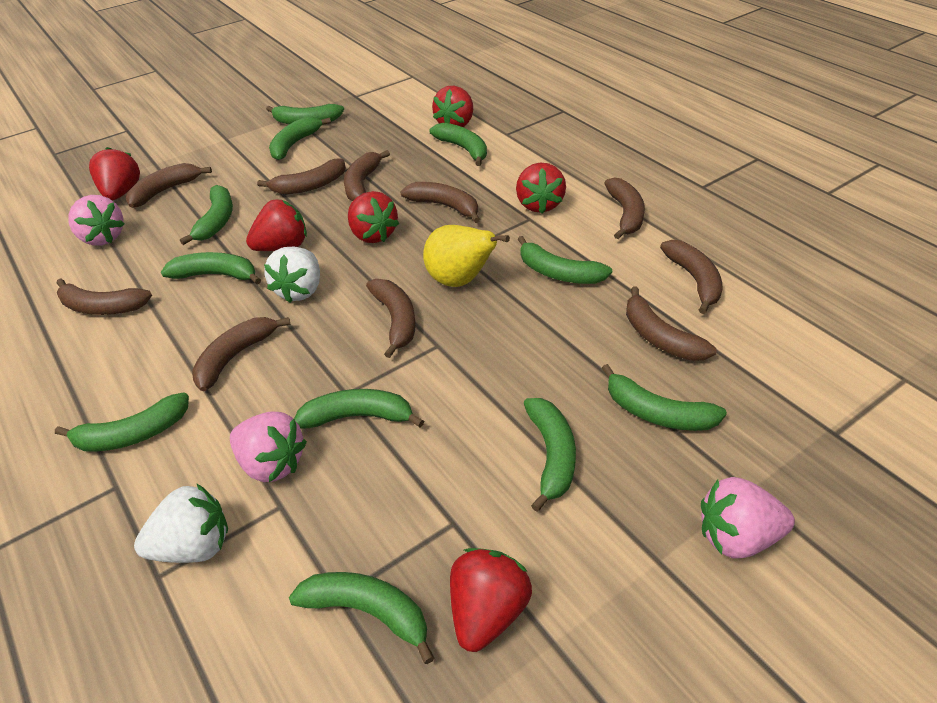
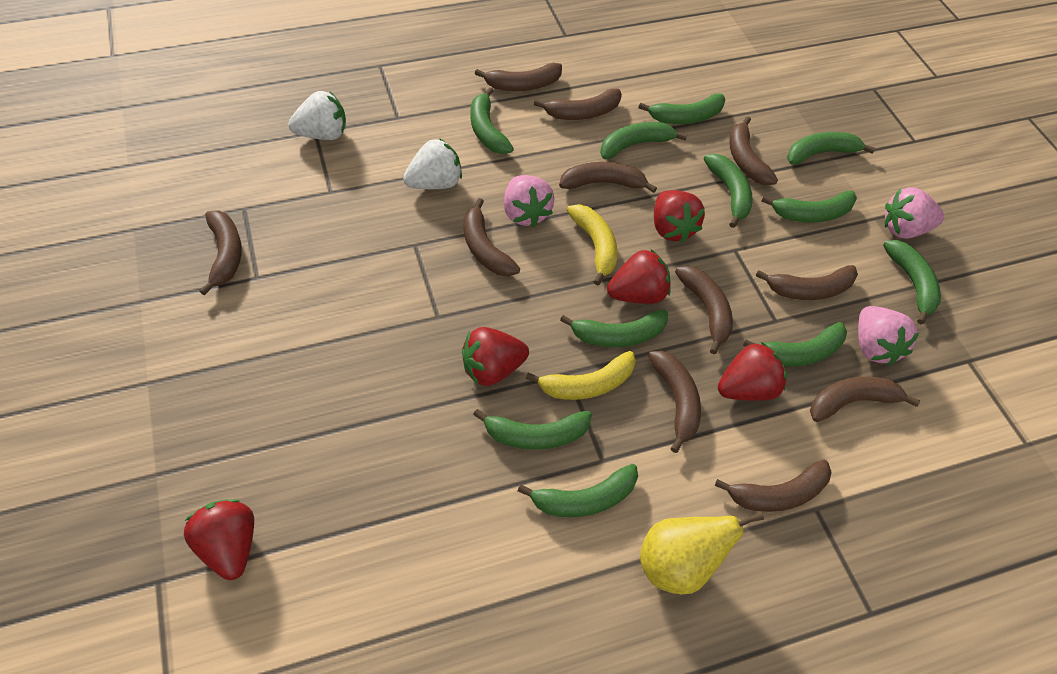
brown banana: [57,278,152,315] [126,163,212,208] [192,317,291,391] [257,158,346,195] [344,150,390,201] [366,279,416,358] [400,182,480,223] [604,177,645,239] [626,287,717,361] [660,240,722,314] = 10 -> [200,210,242,296] [464,198,520,276] [475,63,562,91] [534,88,622,120] [559,162,657,193] [648,351,701,453] [675,266,733,354] [715,460,832,512] [729,116,778,185] [756,265,858,300] [810,377,920,422] = 11
red strawberry: [89,147,140,200] [246,199,307,251] [348,191,399,243] [432,86,473,127] [450,548,532,652] [516,163,566,214] = 6 -> [184,499,254,580] [462,327,529,386] [607,249,671,304] [654,190,705,243] [718,342,787,401] = 5
yellow banana: none = 0 -> [526,351,636,400] [567,204,618,285] = 2

